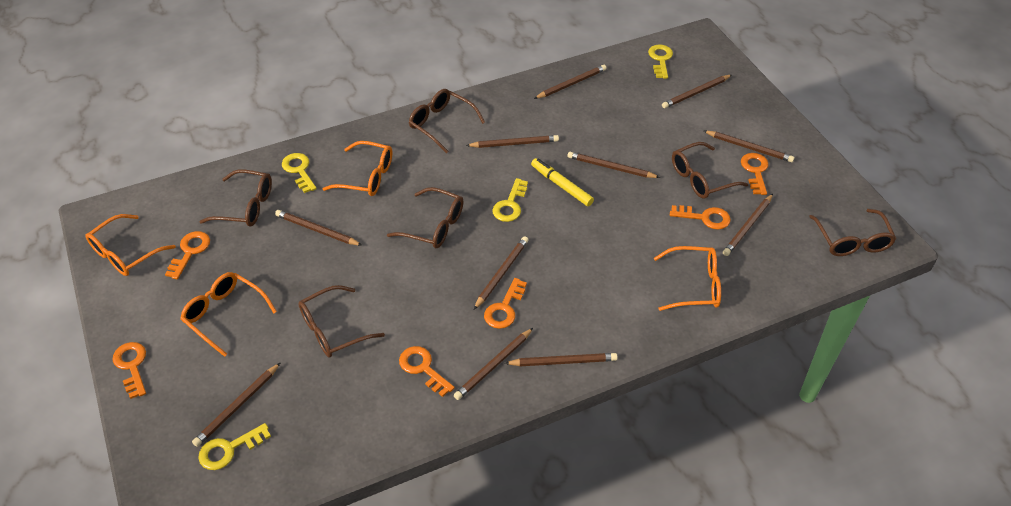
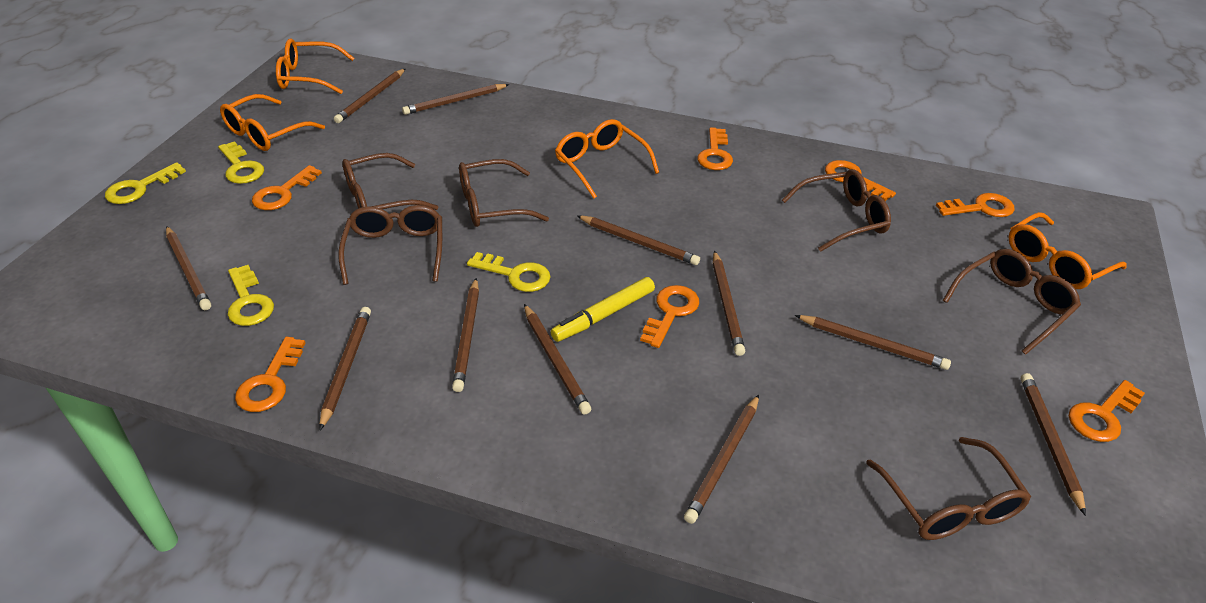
orange key: [112,342,146,399] [165,231,210,279] [399,346,455,397] [484,278,527,329] [670,205,731,230] [741,153,769,195] = 6 -> [235,337,305,412] [252,165,322,210] [640,285,699,348] [697,127,733,170] [825,160,896,201] [936,193,1015,217] [1069,380,1145,442] = 7

